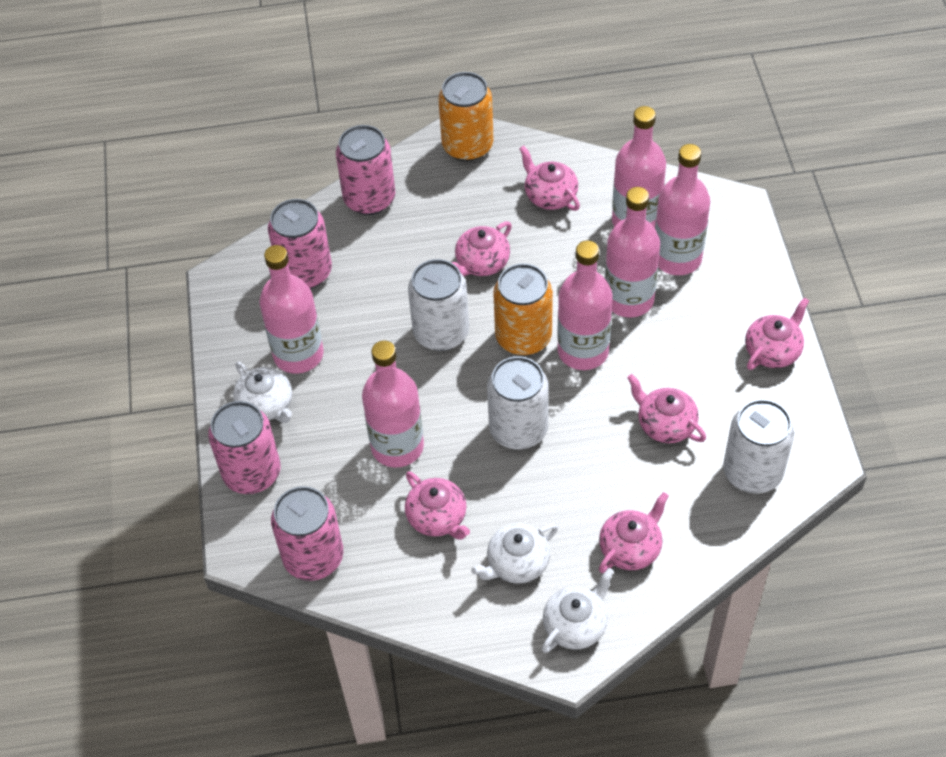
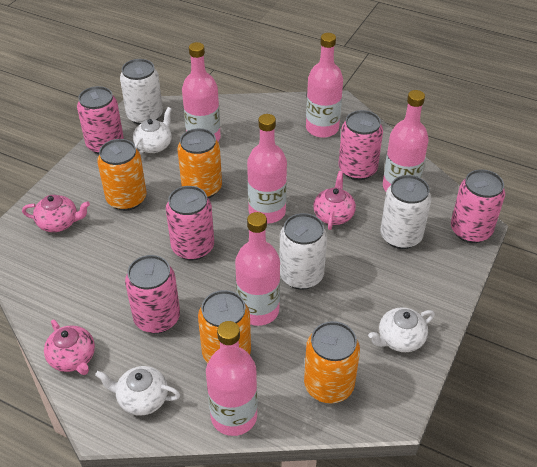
orange can: [438,72,494,162] [493,263,553,356] = 2 -> [97,139,147,211] [177,128,222,198] [198,290,251,363] [304,321,360,403] = 4
pink can: [208,401,281,494] [268,199,332,289] [271,486,343,581] [336,125,395,215] = 4 -> [77,86,124,154] [125,255,180,334] [166,186,214,260] [339,110,383,180] [451,169,505,243] = 5
pink teapot: [405,471,470,540] [451,221,512,276] [519,146,580,211] [599,492,669,573] [627,374,706,443] [745,297,809,370] = 6 -> [22,195,90,232] [44,320,95,375] [313,171,356,230] = 3

